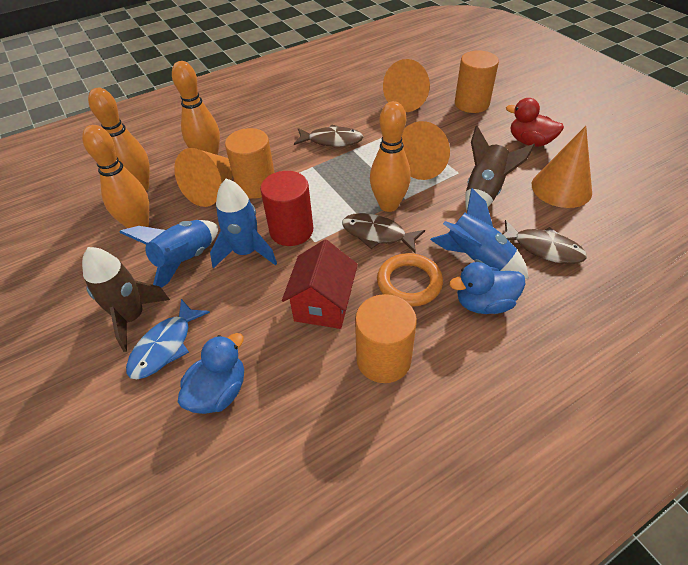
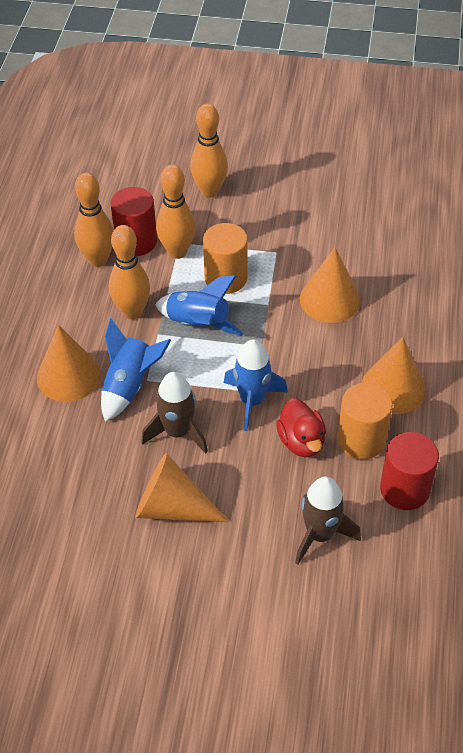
blue duck: [178,333,244,414] [449,262,525,314] = 2 -> none = 0
blue fish: [126,299,210,379] = 1 -> none = 0
brown fish: [294,125,363,147] [342,213,425,253] [503,220,587,264] = 3 -> none = 0
orange cylinder: [225,128,275,199] [355,294,417,383] [455,50,499,113] = 3 -> [203,223,248,294] [338,383,392,459] = 2
orange ring: [377,253,443,307] = 1 -> none = 0
red cylinder: [260,171,313,246] = 1 -> [111,187,157,256] [380,432,439,510] = 2
red house: [282,240,358,329] = 1 -> none = 0

